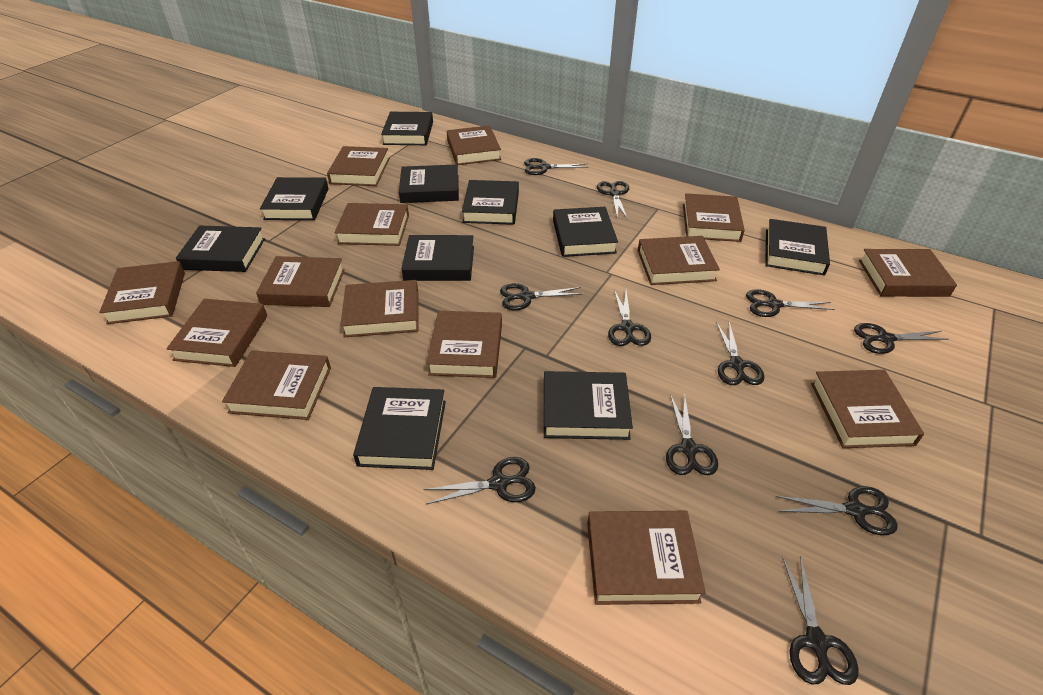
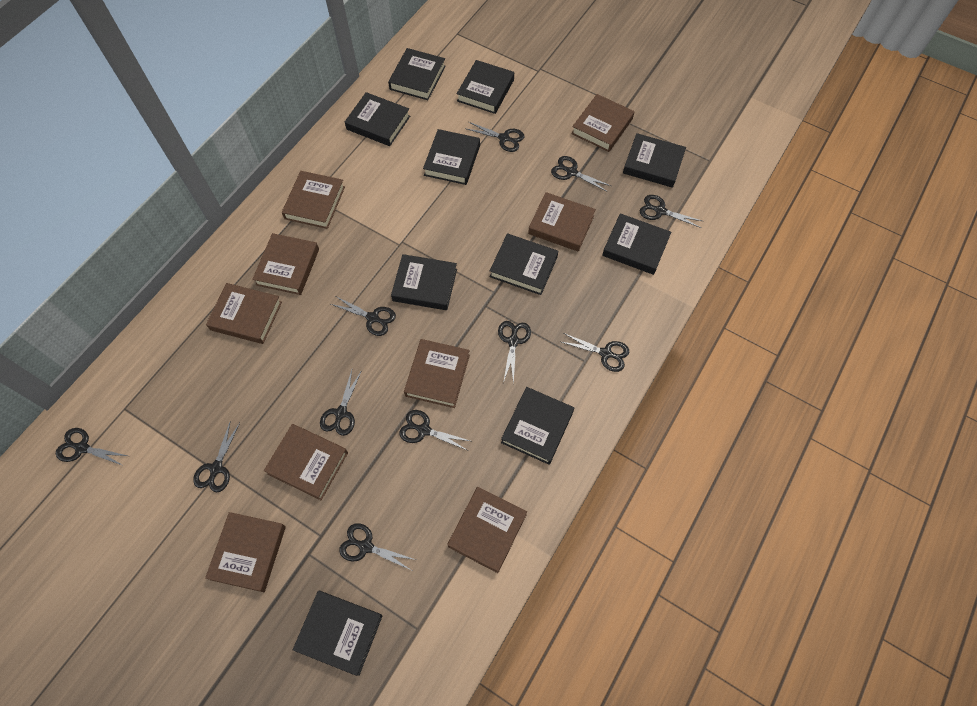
brown book: [99,261,185,324] [166,299,267,367] [222,350,331,420] [256,256,345,307] [327,146,390,186] [335,203,409,246] [340,280,419,337] [427,311,502,378] [447,126,501,165] [587,511,706,605] [638,236,720,285] [683,193,745,242] [811,370,924,448] [859,249,957,297] = 14 -> [205,512,286,592] [206,283,282,344] [252,233,319,295] [264,424,348,500] [282,171,345,229] [404,339,470,408] [447,487,527,573] [528,192,596,252] [571,94,634,152] = 9

